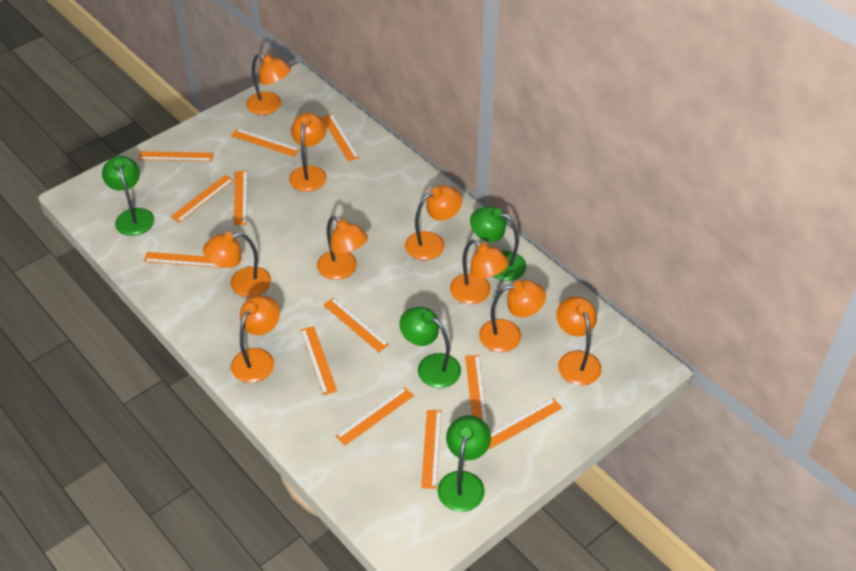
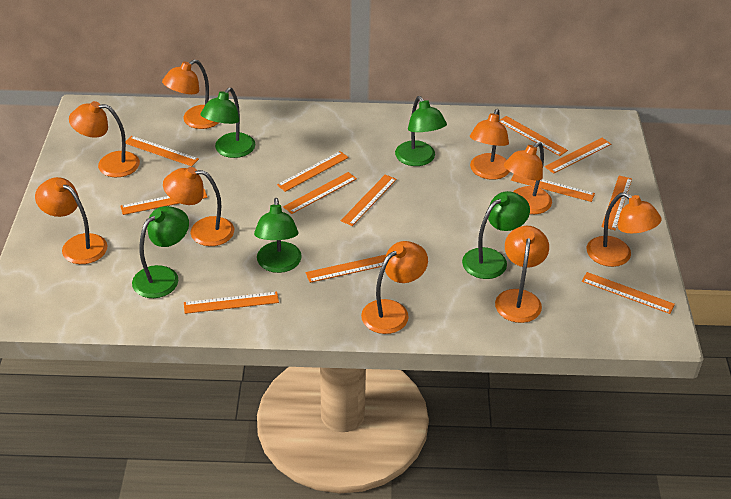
green lamp: [102,156,154,236] [399,307,461,388] [437,415,491,512] [470,206,526,281] = 4 -> [132,206,189,298] [201,88,255,158] [254,198,302,273] [395,96,447,166] [462,191,530,279] = 5

